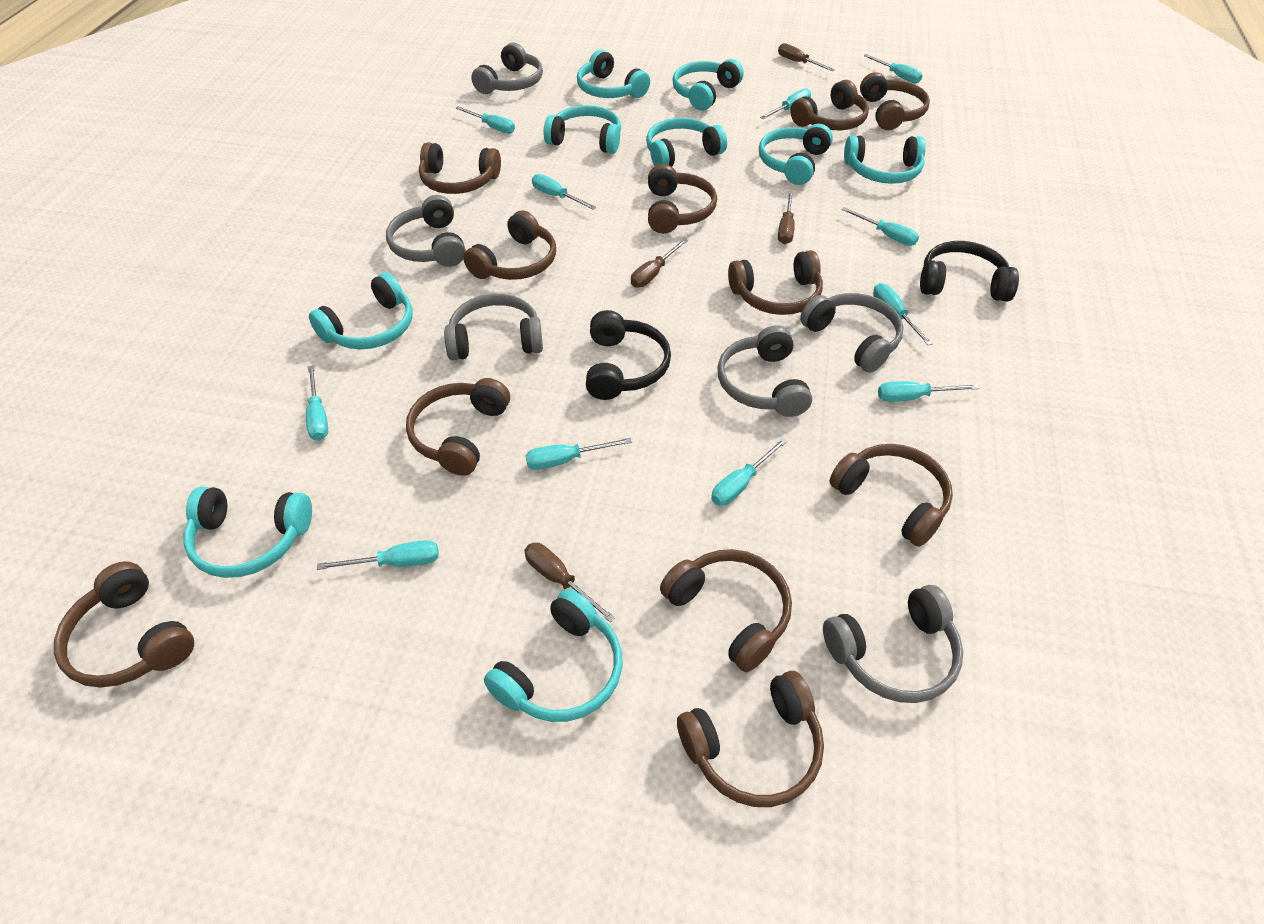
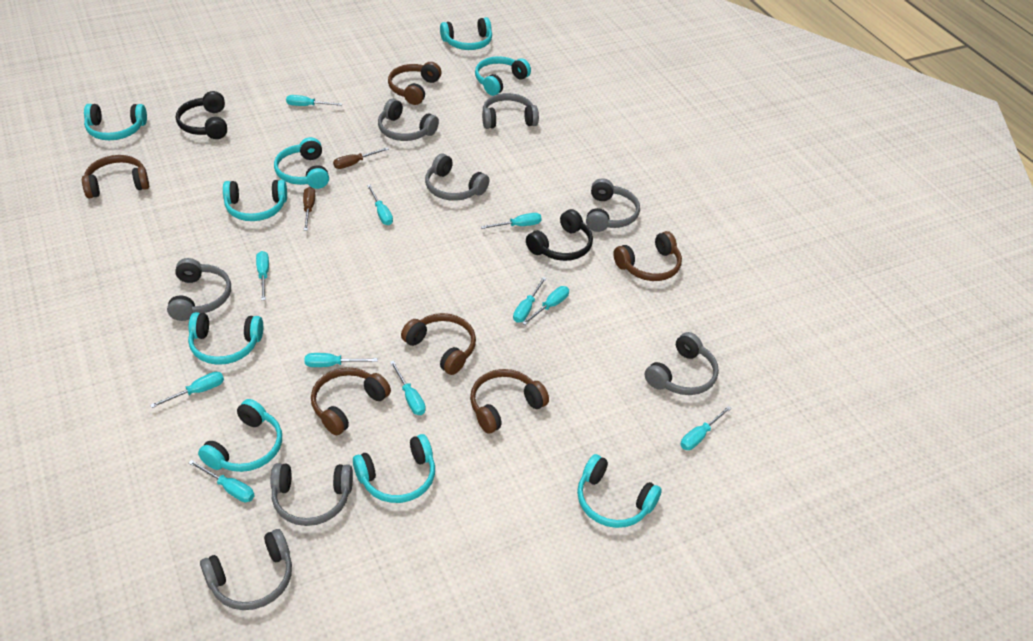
brown headphones: [54,561,194,688] [406,378,510,476] [419,142,501,194] [463,210,556,280] [648,164,717,234] [660,549,792,672] [677,671,824,807] [728,250,823,315] [790,80,869,130] [829,444,953,547] [860,72,930,130] = 11 -> [82,155,149,198] [311,367,391,435] [388,62,442,105] [401,313,476,375] [470,369,549,434] [613,231,682,281] = 6
brown screwdriver: [524,543,615,622] [631,239,688,288] [778,43,835,71] [778,192,795,244] = 4 -> [303,187,315,231] [333,147,389,169] = 2
grey headphones: [386,195,466,267] [444,294,543,360] [471,43,543,94] [717,325,812,417] [800,293,903,373] [823,585,963,703] = 6 -> [167,258,231,321] [200,529,292,610] [271,463,353,526] [378,99,439,141] [425,154,490,201] [482,93,539,129] [586,178,640,232] [645,332,719,395] = 8

